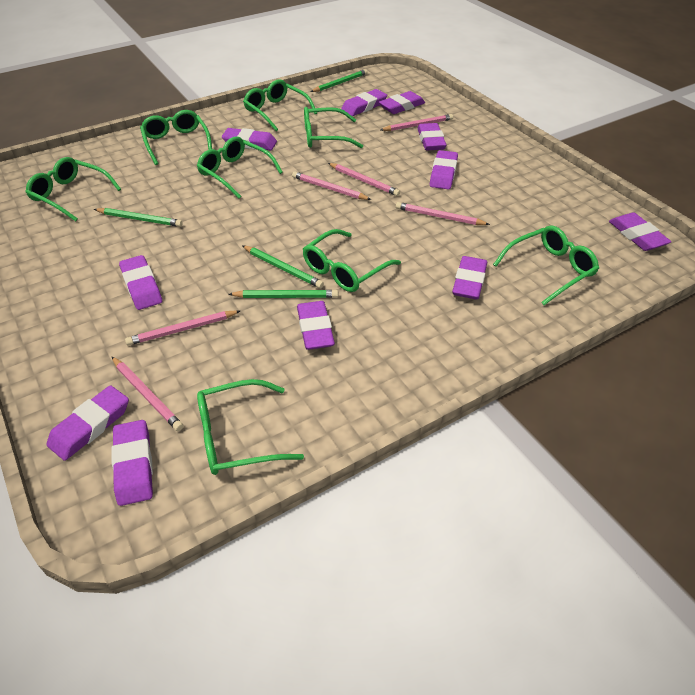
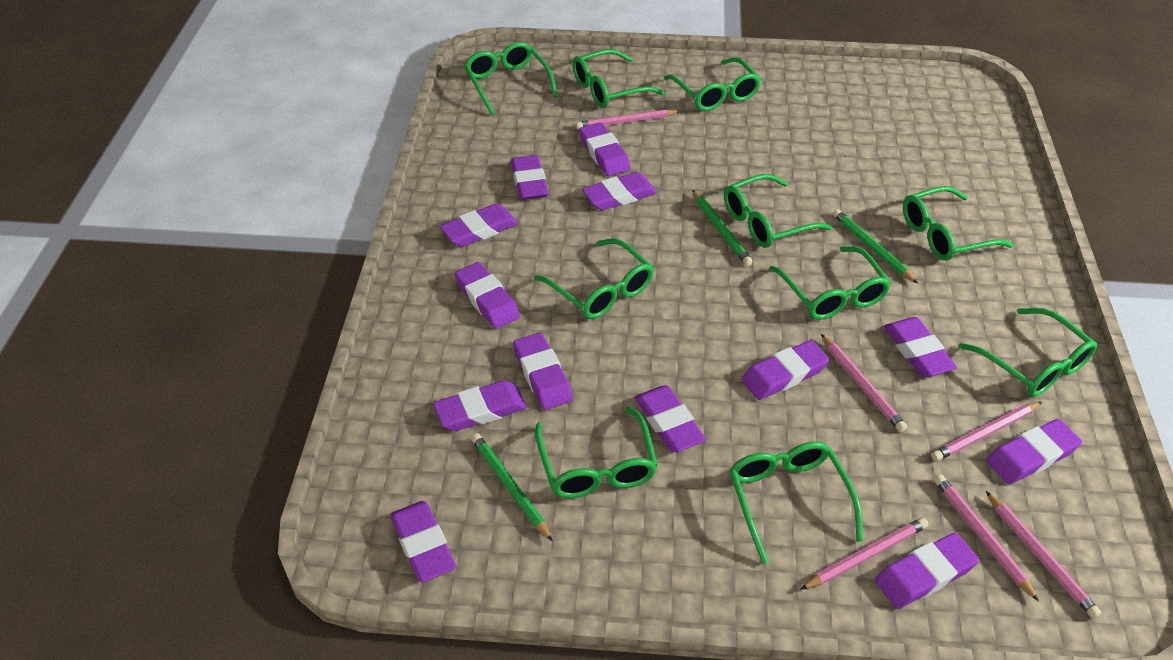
green glasses: [25,157,121,221] [140,110,212,165] [197,137,283,198] [197,379,304,475] [243,79,317,131] [303,229,401,292] [304,107,363,148] [493,226,599,305] = 8 -> [464,42,558,115] [534,238,654,319] [535,407,658,499] [572,49,665,108] [664,57,761,111] [724,174,832,248] [729,441,863,564] [769,246,891,320] [903,186,1014,261] [959,308,1097,397] = 10
green pencil: [94,208,183,227] [228,290,338,298] [242,245,324,288] [311,69,368,92] = 4 -> [471,433,553,542] [692,190,753,266] [833,209,918,284] = 3
purple eraser: [47,385,129,461] [111,420,153,506] [119,255,162,310] [222,128,277,151] [297,301,335,350] [341,89,387,116] [379,91,425,114] [417,123,447,150] [430,150,458,189] [452,256,487,299] [609,212,672,251] = 11 -> [390,501,456,582] [433,380,527,431] [440,204,518,247] [455,262,520,329] [511,155,549,200] [513,333,573,410] [579,122,631,176] [582,172,657,210] [635,385,706,452] [741,340,830,400] [875,533,979,609] [883,317,957,377] [986,419,1082,484] = 13

